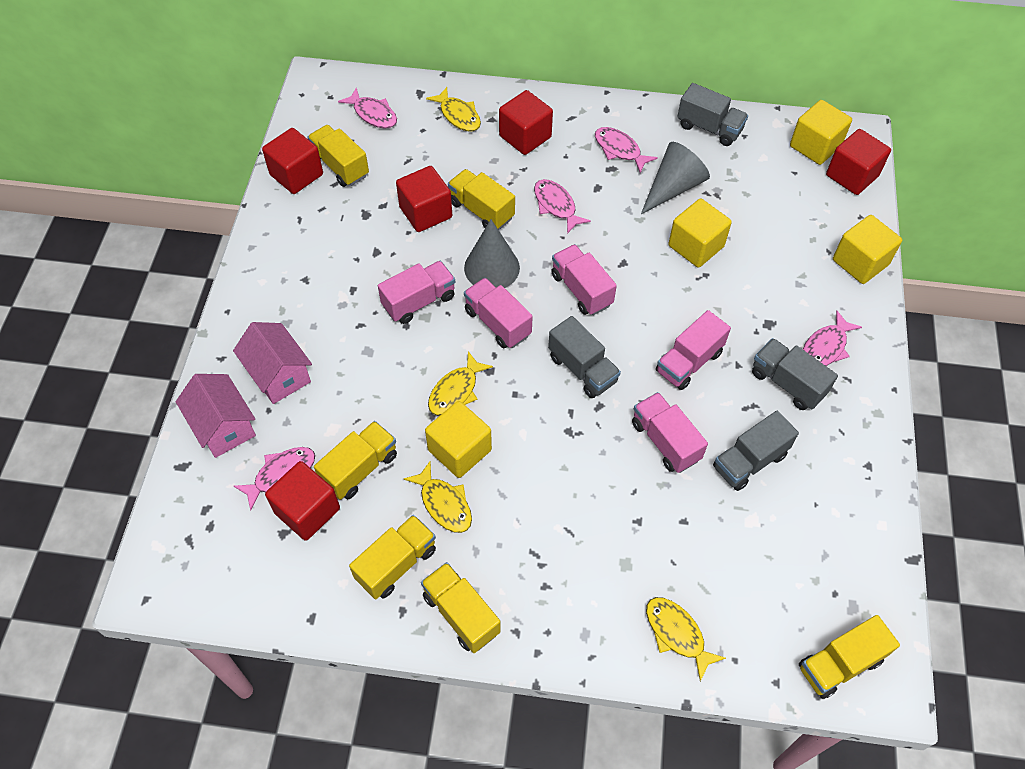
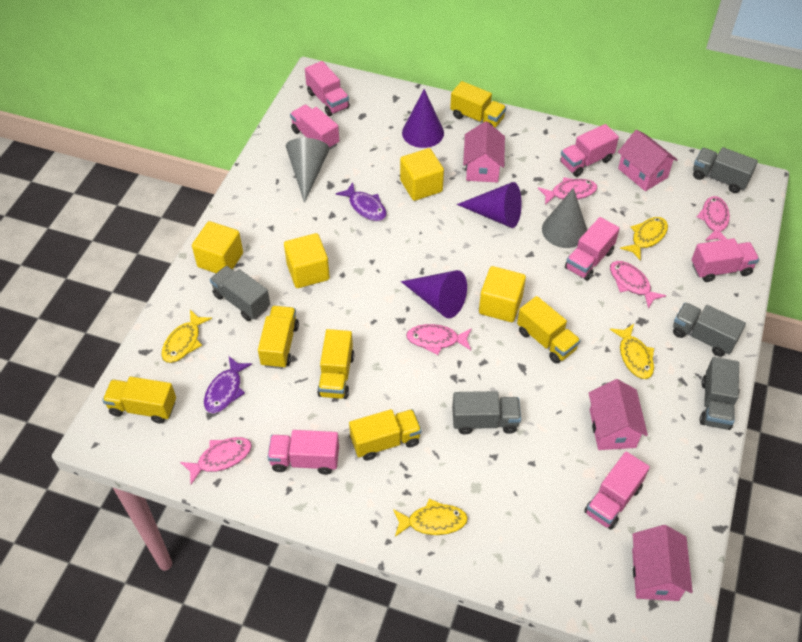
grey truck: [548,316,621,398] [677,83,748,146] [713,411,799,491] [752,338,838,410] = 4 -> [210,266,270,321] [452,391,521,434] [673,302,746,357] [693,147,758,193] [700,357,739,430] = 5
pink house: [176,374,256,458] [233,322,312,404] = 2 -> [463,121,505,182] [589,379,648,450] [618,130,678,191] [632,525,693,601] = 4
pink truck: [378,261,455,324] [464,278,533,349] [551,244,617,315] [632,392,708,473] [656,310,731,390] = 5 -> [267,430,339,475] [290,105,339,150] [305,61,350,116] [560,124,619,177] [565,217,620,281] [584,451,650,530] [692,238,759,282] = 7
purple cone: none = 0 -> [401,270,467,318] [402,89,444,148] [457,182,522,228] = 3
purple fish: none = 0 -> [204,356,252,414] [336,182,387,221] = 2
red cube: [262,128,323,194] [265,461,340,541] [396,166,452,232] [499,90,553,155] [826,129,891,195] = 5 -> none = 0

